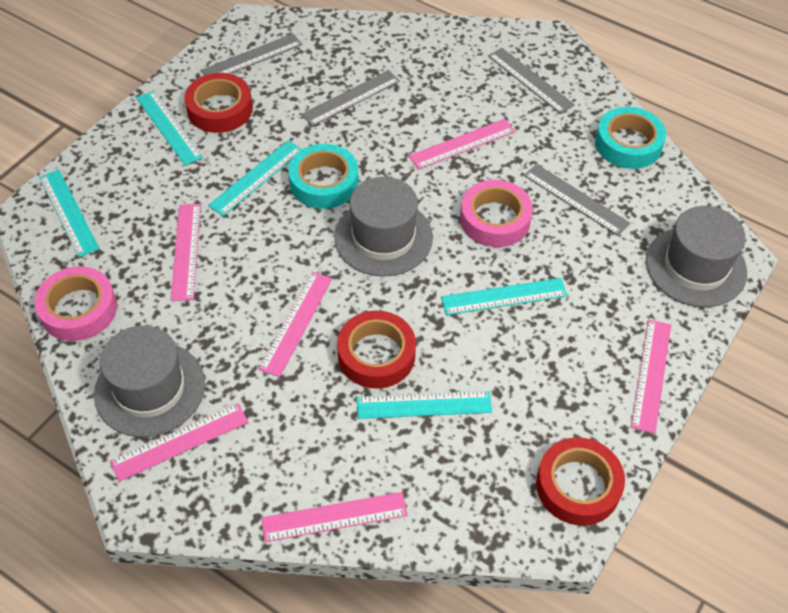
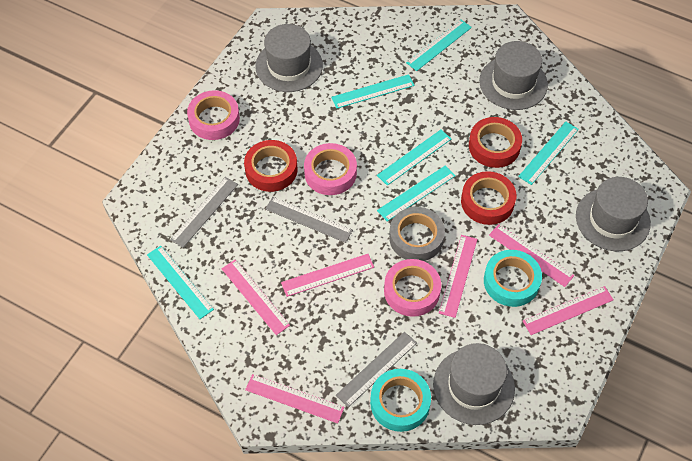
grey hat: [94,326,205,437] [334,177,433,277] [646,206,747,307] = 3 -> [255,24,323,92] [433,343,515,425] [479,41,548,110] [576,177,651,251] = 4
grey ruler: [201,34,302,75] [301,70,400,126] [488,48,575,114] [524,164,630,236] = 4 -> [170,177,238,248] [265,197,353,243] [336,332,417,407] = 3
grey tape: none = 0 -> [389,207,445,261] = 1
pink tape: [34,266,117,341] [460,180,533,247] = 2 -> [187,90,240,140] [304,143,357,195] [384,259,441,317] = 3
turquoise ruler: [39,170,100,257] [136,90,203,166] [208,140,302,216] [357,391,492,419] [441,278,568,315] = 5 -> [147,246,214,319] [331,74,414,109] [377,130,451,186] [377,165,456,222] [406,20,472,71] [518,122,579,185] = 6

